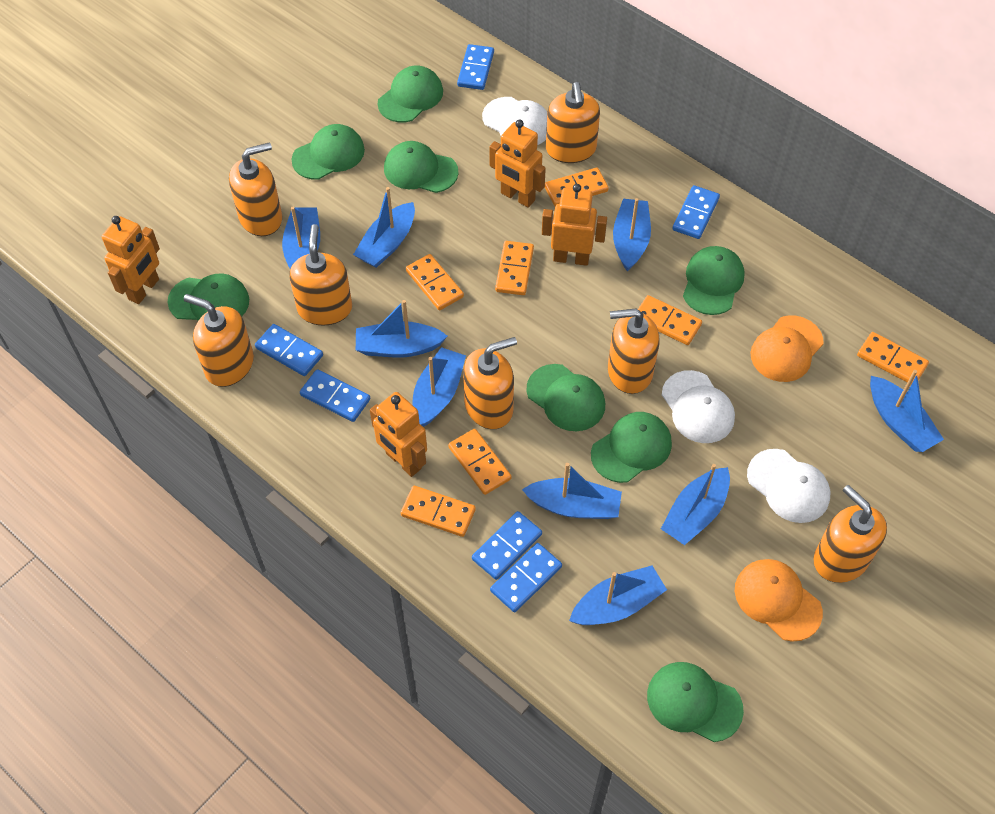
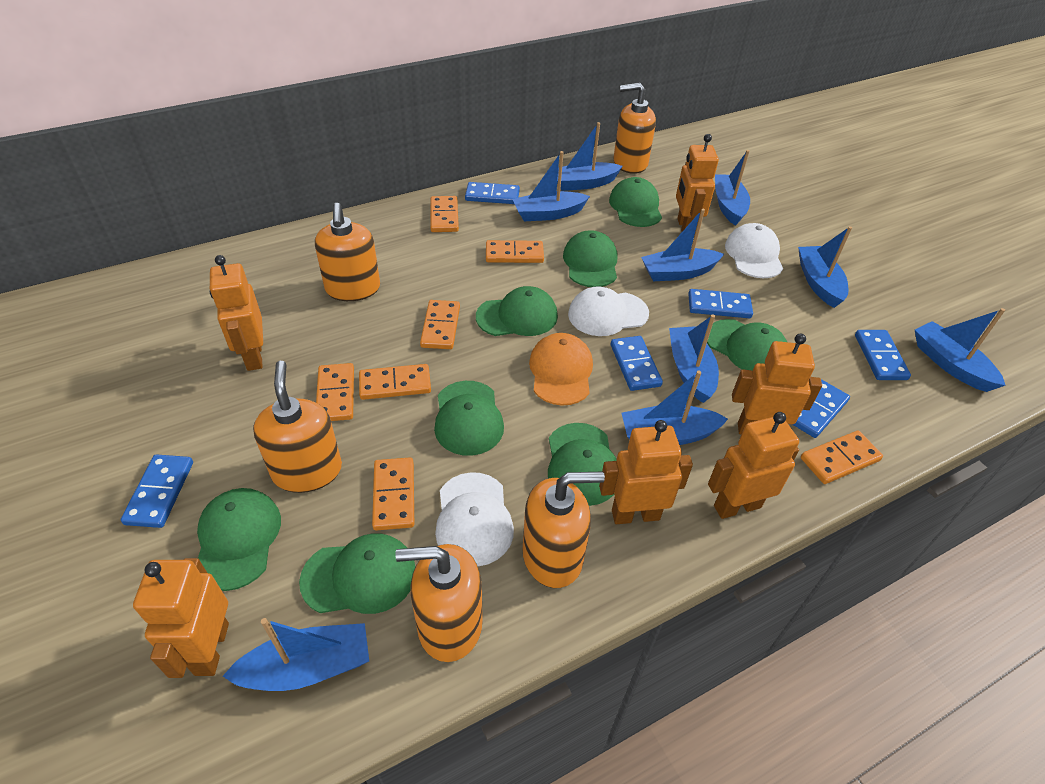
orange cap: [735,559,823,641] [750,316,824,382] = 2 -> [529,333,593,406] = 1
orange robot: [102,216,160,304] [370,392,427,477] [489,120,546,208] [542,184,607,266] = 4 -> [133,558,229,678] [210,255,263,371] [599,420,693,524] [676,134,719,236] [708,412,799,519] [732,334,822,434] = 6
orange soap dispenser: [184,294,254,387] [229,142,282,236] [289,224,352,326] [463,337,517,429] [546,82,600,163] [608,308,659,394] [813,485,887,583] = 7 -> [253,361,342,493] [315,203,380,301] [395,544,483,662] [522,471,605,588] [614,83,656,174] = 5

